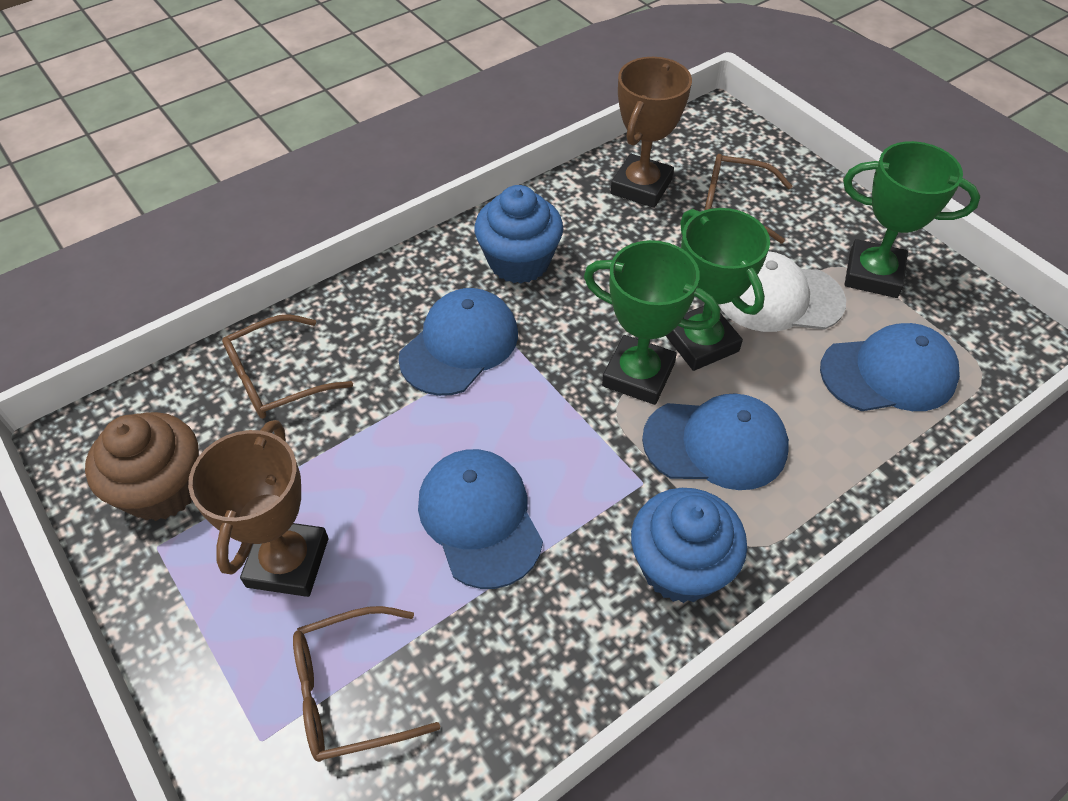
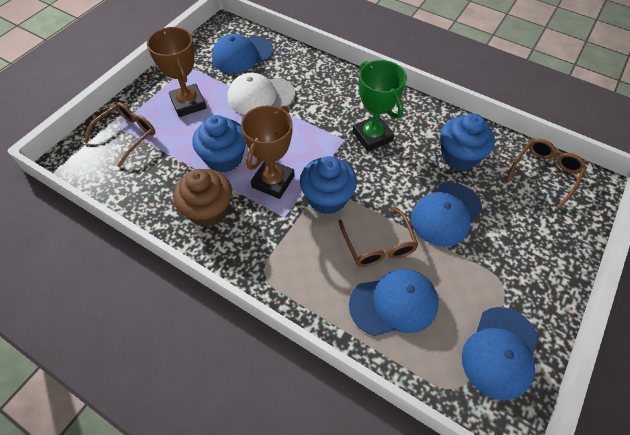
blue cupcake: [474,185,563,283] [631,488,747,603] = 2 -> [192,115,246,173] [300,156,357,214] [440,114,495,171] = 3
green trophy: [584,240,720,405] [666,208,770,371] [843,141,980,298] = 3 -> [353,60,407,152] = 1

